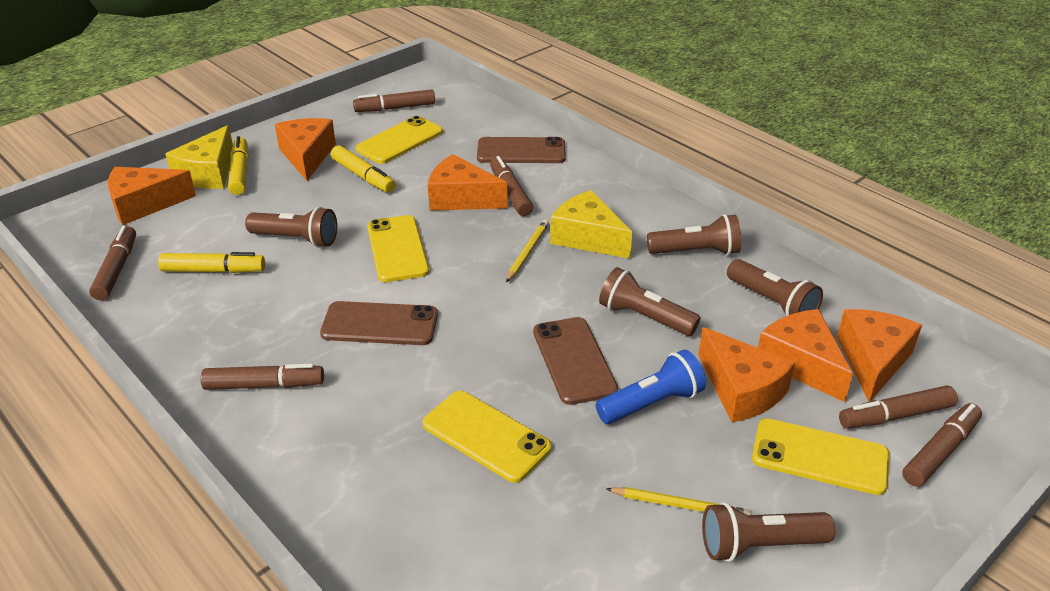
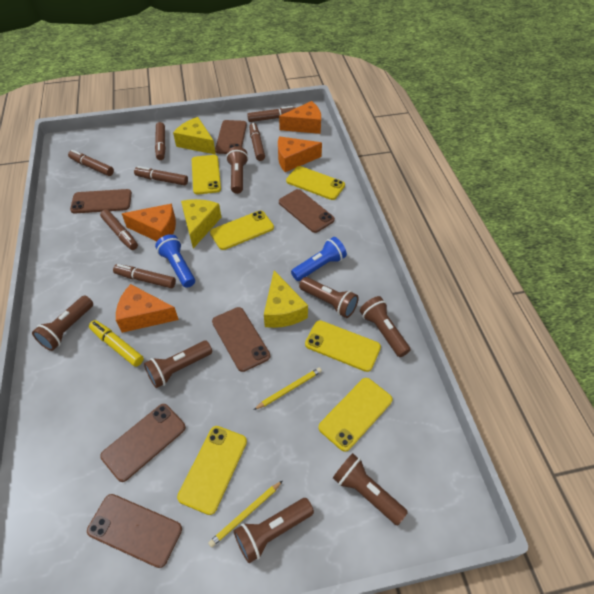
blue flashlight: [595,350,706,424] = 1 -> [155,234,195,288] [291,237,347,281] = 2
brown flashlight: [245,207,337,248] [599,267,700,336] [647,214,741,255] [702,502,836,562] [727,259,823,316] = 5 -> [32,296,93,351] [144,341,212,388] [226,147,248,194] [234,498,314,563] [299,277,359,318] [333,453,408,525] [360,296,411,357] = 7
brown marker: [89,226,136,300] [201,364,324,390] [353,89,435,112] [490,156,533,216] [839,385,958,429] [902,403,982,487] = 6 -> [68,150,114,176] [100,209,138,250] [113,264,176,288] [134,166,188,185] [155,122,166,160] [247,106,296,122] [249,123,265,161] = 7
brown phone: [320,301,438,345] [477,137,566,163] [533,317,618,405] = 3 -> [70,189,132,213] [87,494,182,568] [100,404,186,482] [212,307,270,372] [215,120,247,154] [279,189,335,233] = 6
orange cheese: [108,167,196,225] [275,118,336,181] [428,154,508,211] [698,327,795,422] [758,309,853,402] [837,309,922,402] = 6 -> [116,284,179,333] [122,204,176,241] [278,136,322,172] [279,101,321,134] = 4
yellow cheese: [165,125,233,189] [550,190,632,259] = 2 -> [173,117,216,155] [181,199,221,248] [264,271,308,328] = 3
yellow marker: [158,252,265,273] [228,136,248,195] [331,145,396,193] = 3 -> [89,320,144,367] = 1
yellow phone: [356,116,443,164] [367,215,429,282] [422,391,552,483] [752,418,889,495] = 4 -> [177,426,247,515] [192,155,221,194] [210,211,274,250] [286,166,345,200] [305,320,381,372] [318,378,393,452] = 6

